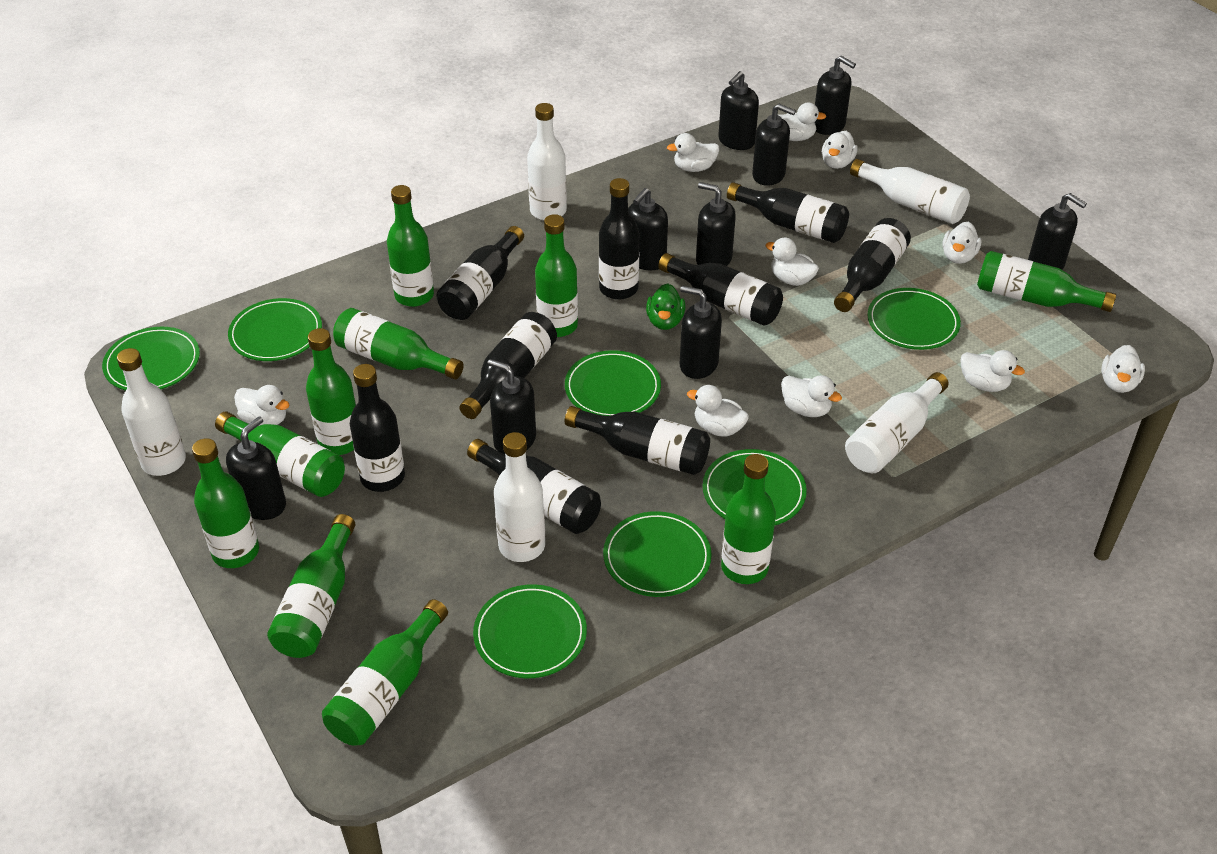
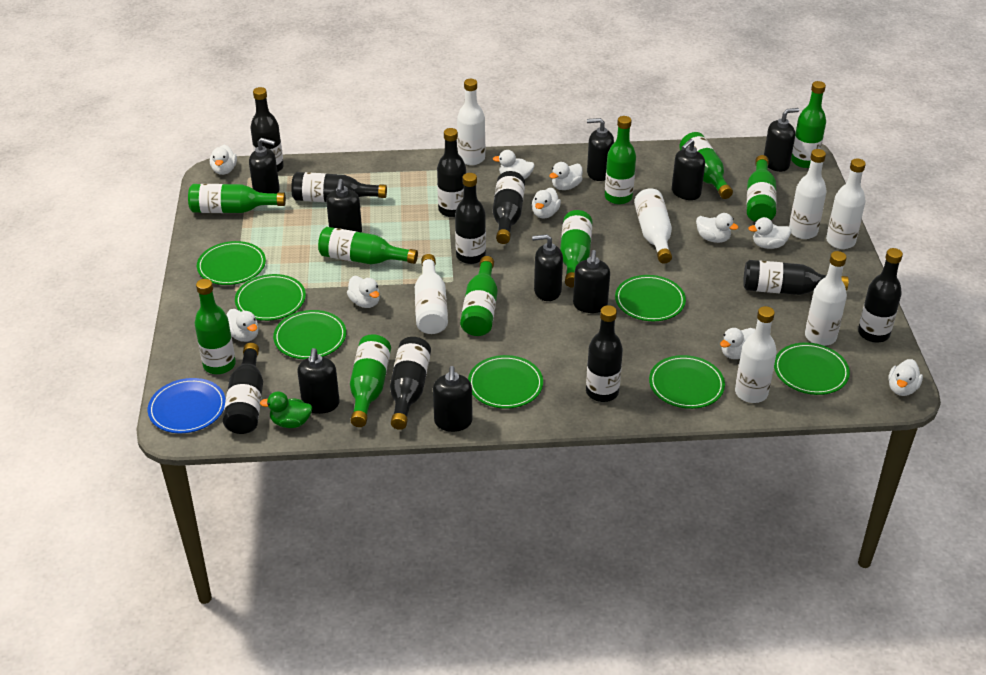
black bottle: [350,364,405,492] [437,226,524,320] [459,312,557,419] [467,439,601,534] [565,406,710,475] [599,178,639,300] [658,253,783,326] [727,182,849,243] [834,218,911,312] = 9 -> [223,343,263,434] [250,87,284,172] [291,172,387,202] [390,337,431,430] [437,128,466,217] [455,173,486,264] [493,171,525,244] [586,305,623,402] [743,260,849,295] [858,248,903,343] = 10
blue plate: none = 0 -> [148,378,226,433] = 1
white bottle: [117,348,186,476] [494,432,545,562] [527,103,567,220] [845,372,948,473] [850,159,970,224] = 5 -> [415,254,448,334] [457,79,485,165] [634,188,672,264] [735,306,777,403] [789,149,827,239] [805,251,847,346] [826,158,866,249] = 7

